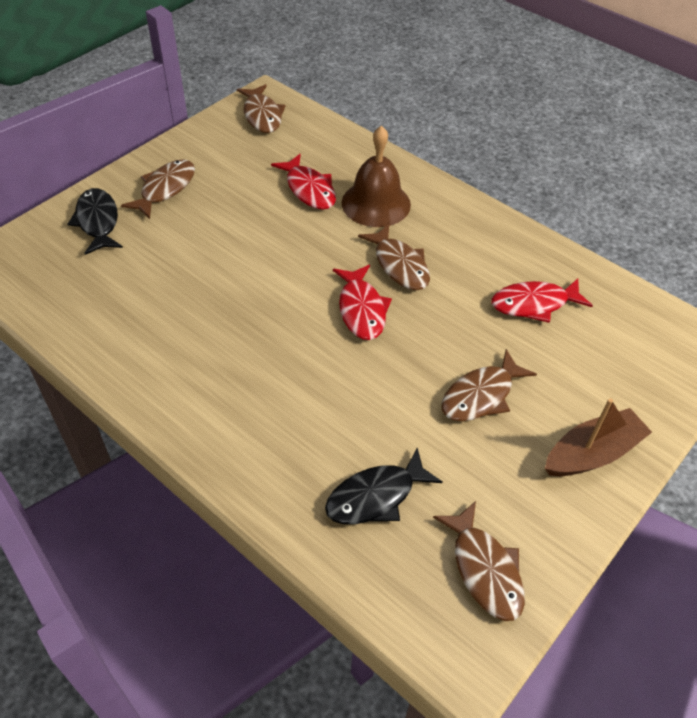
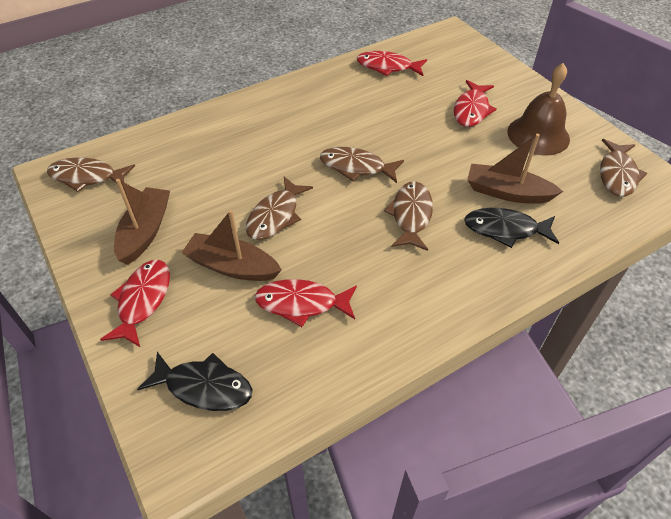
brown boat: [545,398,652,476] = 1 -> [114,179,170,265] [181,210,282,281] [467,134,563,204] = 3
red fish: [271,154,336,210] [333,265,392,340] [491,279,593,323] = 3 -> [100,260,170,347] [255,279,357,327] [357,51,427,76] [454,80,497,127] = 4

